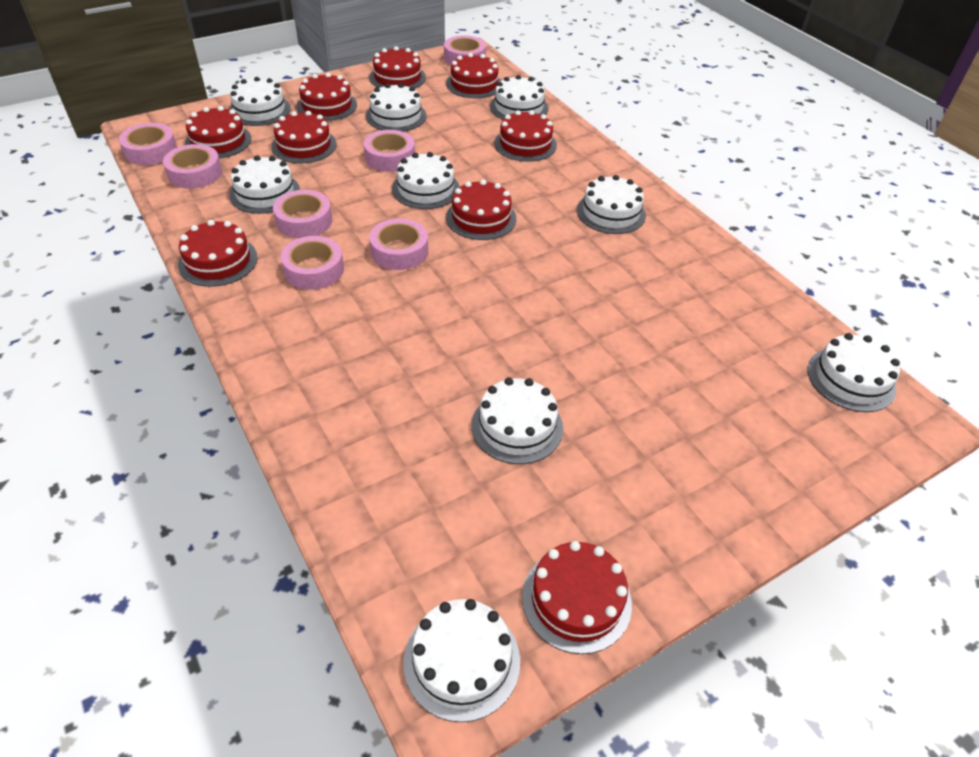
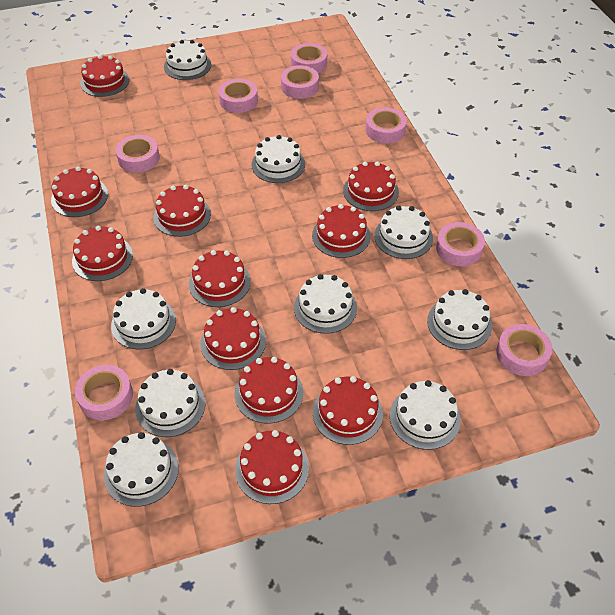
pink tape: [119,123,177,165] [163,144,222,188] [273,190,332,238] [281,236,344,290] [363,130,415,172] [369,219,428,270] [444,35,486,65] = 7 -> [75,365,133,420] [116,135,160,173] [219,79,258,113] [281,65,319,99] [291,43,327,73] [366,107,407,144] [436,222,485,266] [496,324,553,376] = 8
red cake: [178,220,258,287] [185,106,251,158] [271,111,337,163] [297,73,357,121] [369,46,426,88] [446,53,501,98] [446,179,516,240] [494,110,557,162] [522,541,632,654] = 9 -> [51,167,108,217] [72,226,133,281] [80,55,129,97] [153,185,211,237] [189,250,251,307] [200,307,266,370] [234,357,303,424] [235,430,309,504] [312,204,371,258] [313,376,383,445] [343,161,399,211] = 11

